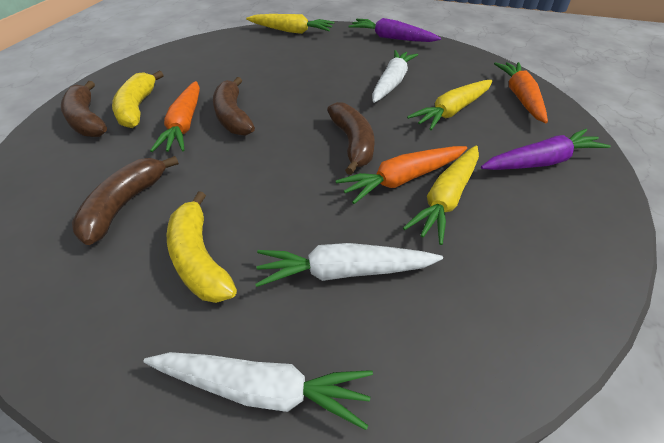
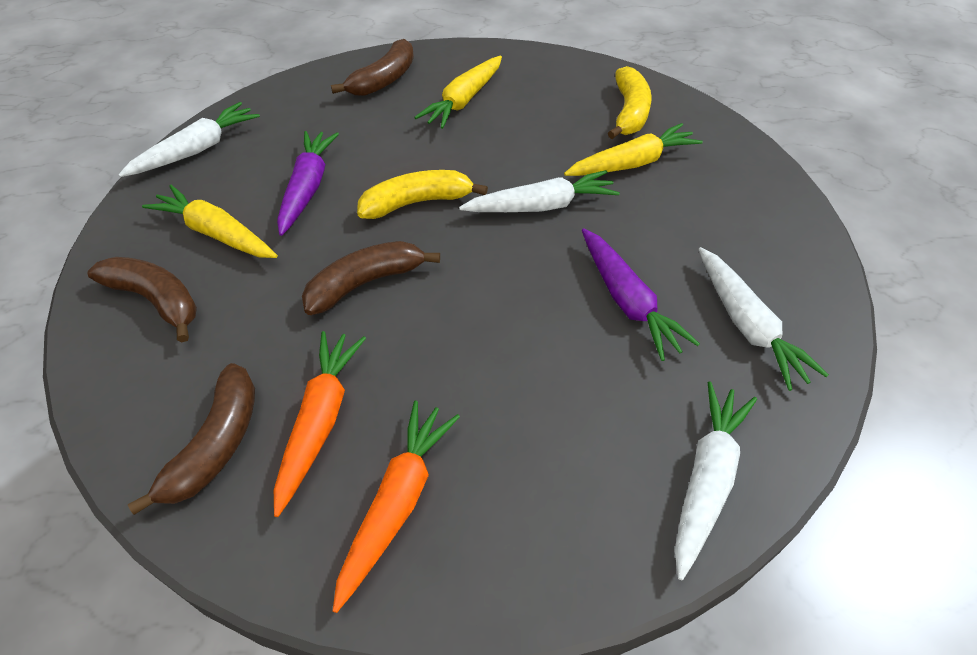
orange carrot: [150,81,200,152] [336,146,467,204] [494,62,548,123] = 3 -> [274,331,366,517] [333,401,460,613] = 2
white carrot: [143,352,373,430] [255,243,443,287] [372,50,418,103] = 3 -> [118,102,260,177] [459,170,620,212] [675,382,757,580] [698,247,829,391] = 4

